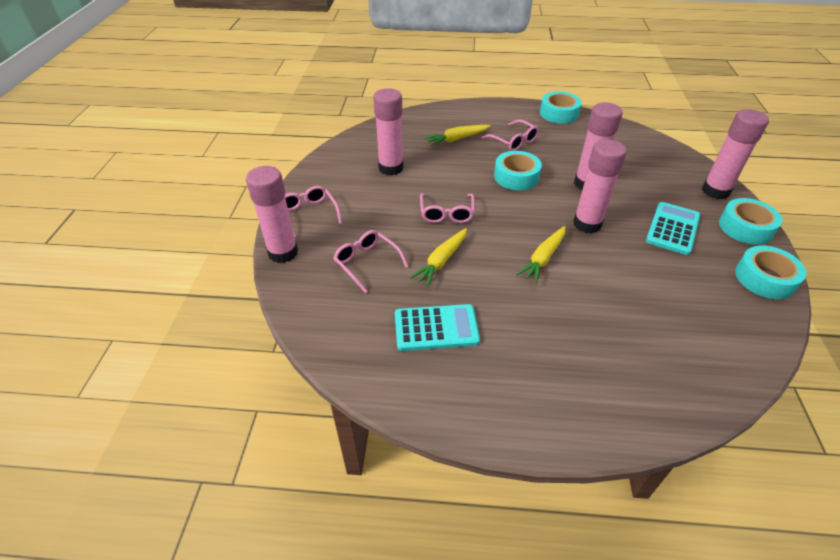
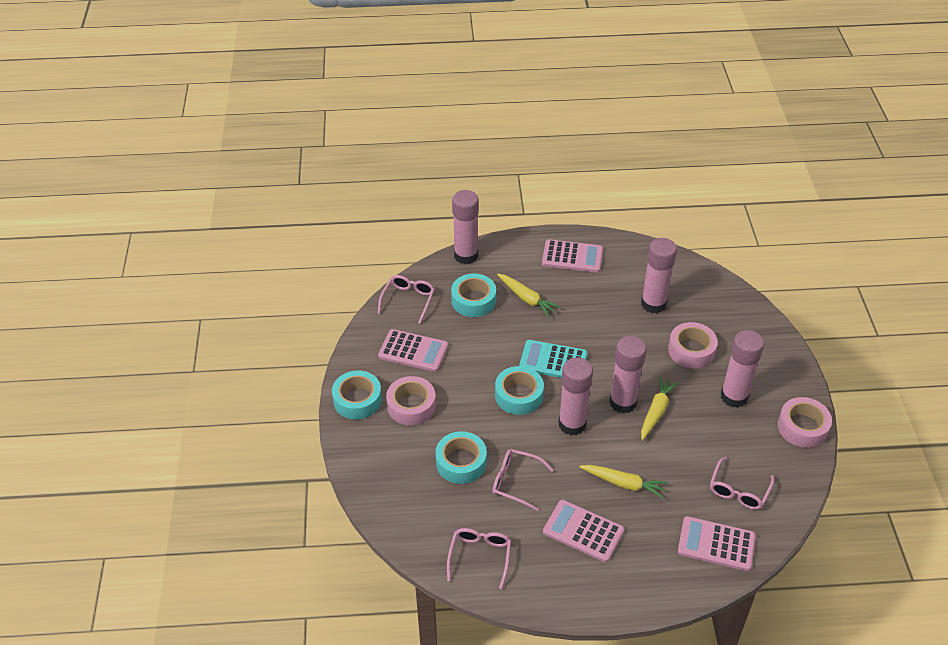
pink calculator: none = 0 -> [378,329,448,372] [542,239,603,273] [543,500,624,562] [678,516,756,571] = 4
pink tape: none = 0 -> [386,376,436,425] [668,322,718,369] [778,397,832,448] = 3
turquoise calculator: [395,304,480,351] [646,202,700,255] = 2 -> [519,340,588,378] = 1

